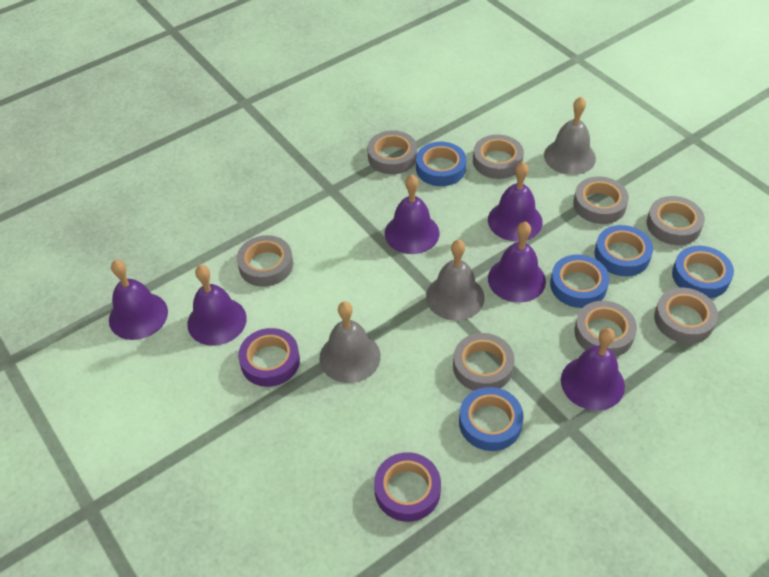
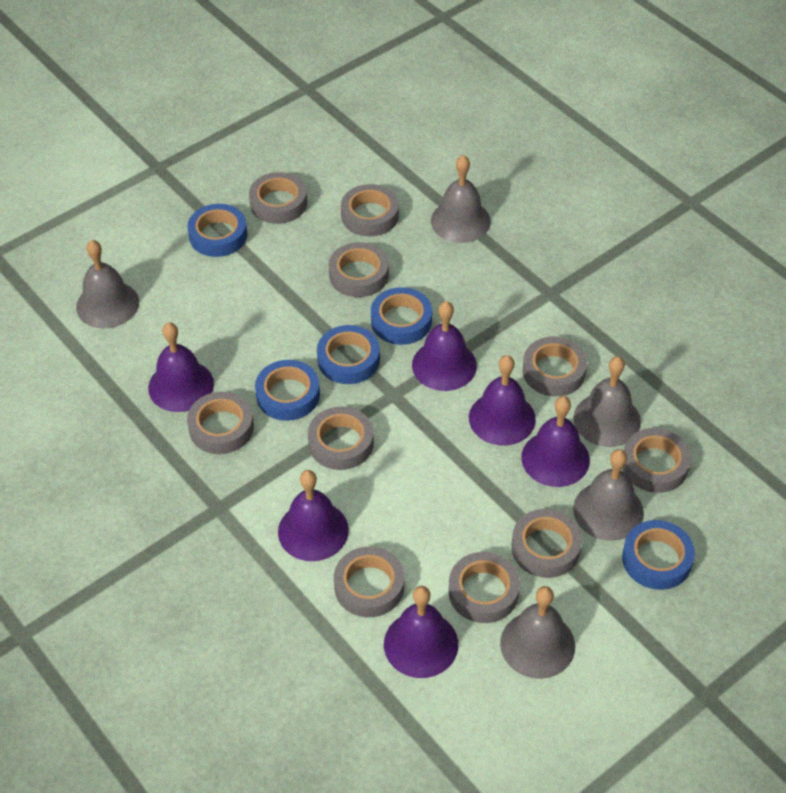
grey bell: [319,301,381,383] [426,240,485,321] [544,97,596,175] = 3 -> [76,240,139,329] [431,155,491,243] [500,586,575,679] [573,449,644,541] [574,357,641,447] = 5
grey tape: [237,235,293,287] [367,130,417,174] [453,333,515,391] [473,135,524,179] [573,176,629,224] [574,301,637,357] [646,196,705,245] [654,287,718,344] = 8 -> [187,392,254,454] [249,172,307,224] [308,407,374,470] [329,242,389,297] [334,547,404,617] [341,184,399,237] [449,552,520,623] [511,509,582,578] [523,337,587,397] [623,428,691,493] = 10
purple tape: [238,328,300,387] [374,452,441,522] = 2 -> none = 0

